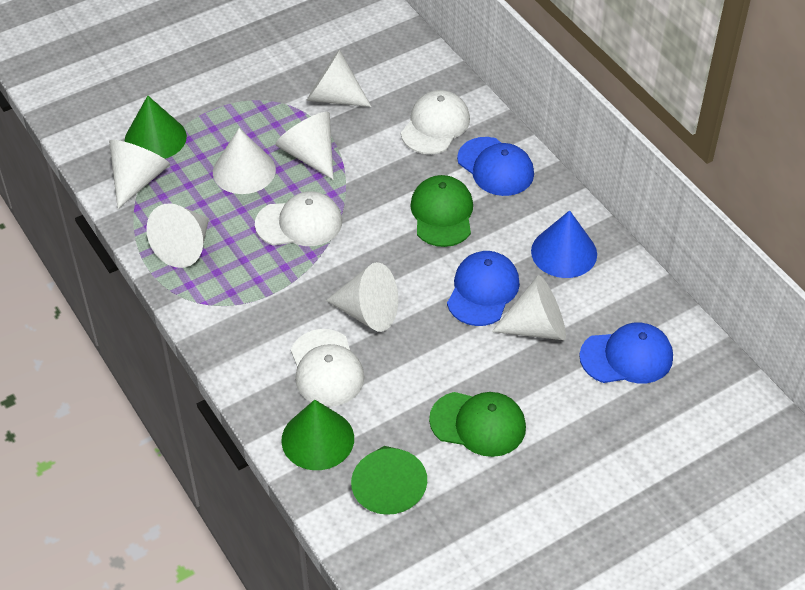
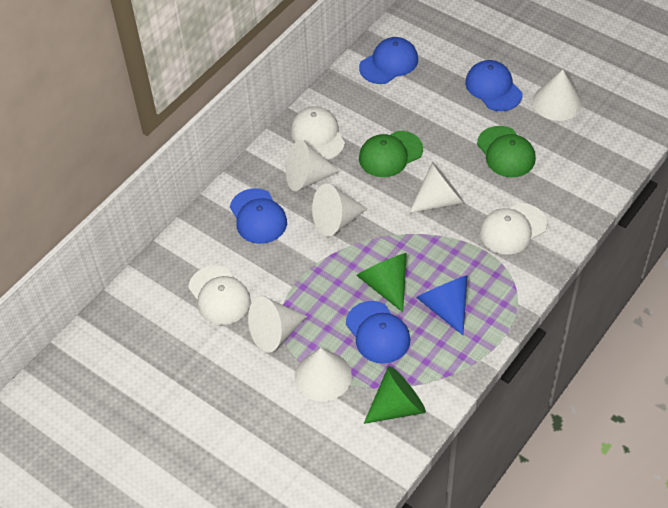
blue cap: [447,251,520,326] [457,137,534,196] [579,323,673,383] = 3 -> [230,188,287,244] [346,301,410,364] [359,37,418,84] [465,60,522,111] = 4
green cone: [125,96,187,159] [281,400,354,470] [351,446,427,515] = 3 -> [356,253,407,312] [364,366,426,424] = 2
white cone: [109,140,170,209] [146,203,209,268] [213,128,276,194] [275,112,334,180] [306,49,371,107] [326,262,398,332] [492,275,566,340] = 7 -> [248,296,307,353] [286,140,340,191] [295,348,352,402] [312,184,367,237] [409,162,464,213] [533,70,582,121] = 6

